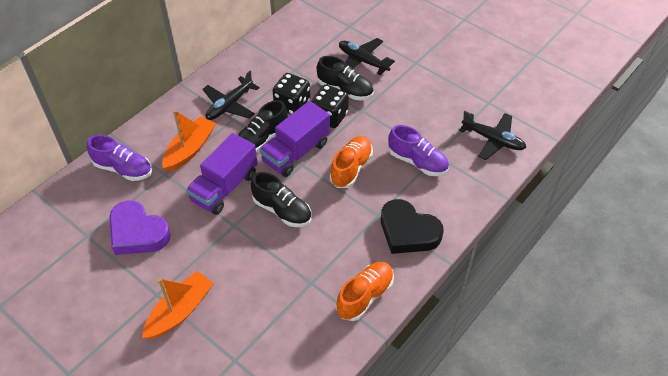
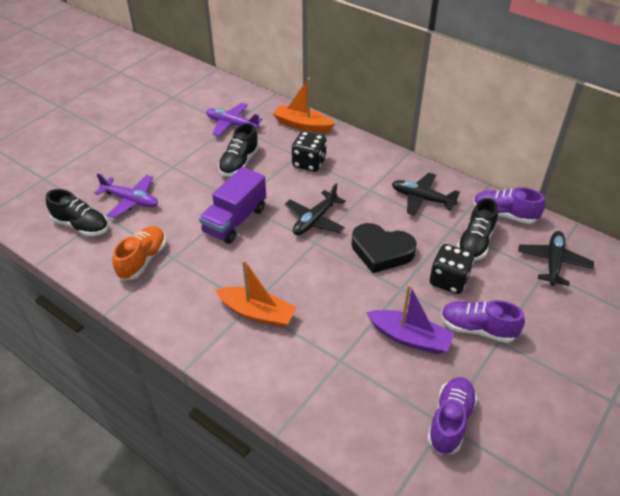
orange shoe: [330,136,373,188] [336,262,394,321] = 2 -> [112,226,166,280] = 1
purple boat: none = 0 -> [366,284,454,354] = 1
purple heart: [110,200,171,255] = 1 -> none = 0
purple plane: none = 0 -> [94,173,158,218] [206,103,263,137] = 2
purple shoe: [87,135,152,181] [388,125,449,176] = 2 -> [427,377,477,454] [441,300,525,343] [473,187,545,224] = 3
purple truck: [186,133,258,215] [259,101,330,177] = 2 -> [199,167,266,244] = 1

